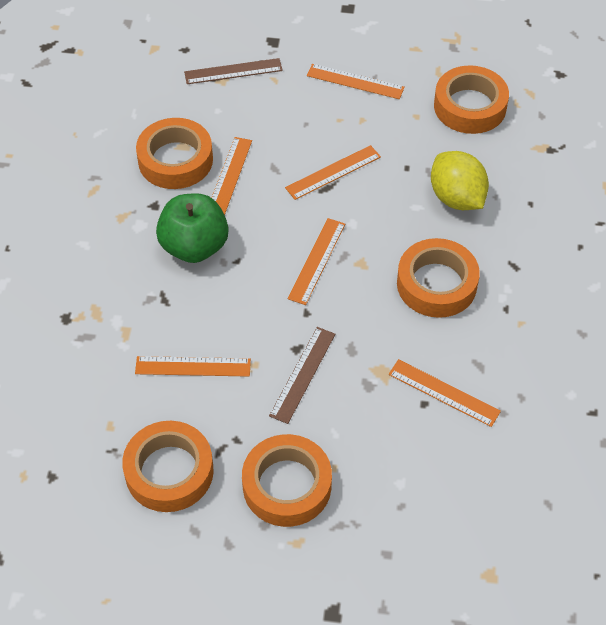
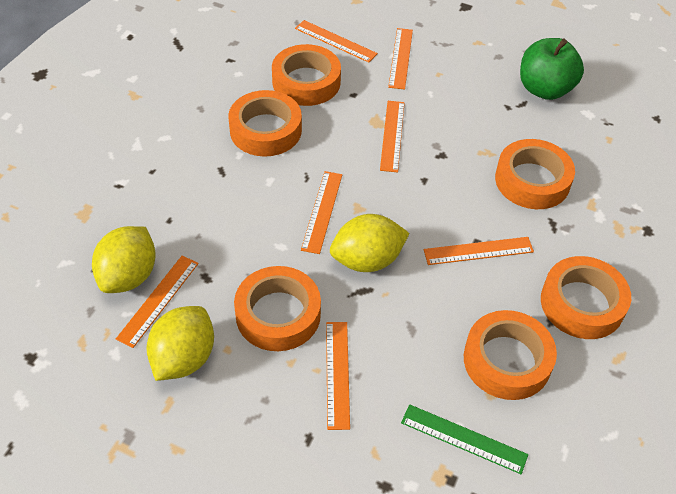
brown ruler: [184,58,283,84] [269,327,335,424] = 2 -> none = 0
green ruler: none = 0 -> [401,404,528,474] = 1
orange ruler: [135,356,251,377] [212,137,252,215] [285,145,381,200] [288,218,345,305] [307,64,405,99] [389,359,501,427] = 6 -> [116,256,199,348] [295,20,378,62] [301,171,342,254] [326,322,350,430] [380,101,405,172] [388,28,413,90] [424,237,534,265] = 7
orange tape: [122,421,214,512] [136,118,213,189] [242,434,332,527] [397,238,480,318] [434,65,509,134] = 5 -> [228,90,302,157] [234,266,321,351] [272,44,341,106] [464,310,557,400] [495,139,575,209] [541,256,631,339] = 6
yellow lemon: [431,151,489,210] = 1 -> [92,226,156,293] [146,306,214,381] [330,214,410,272] = 3

